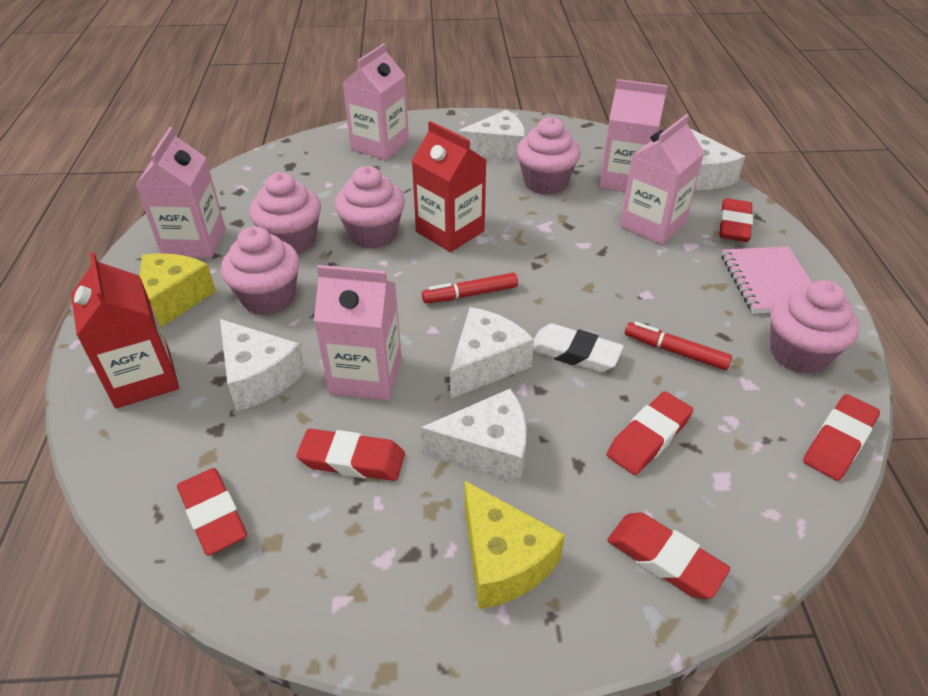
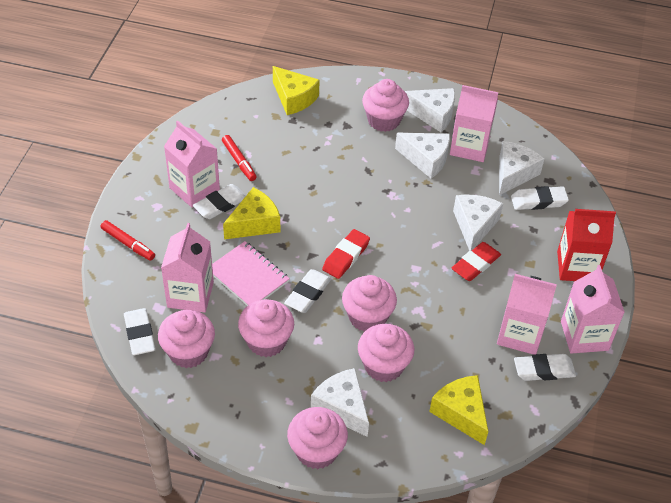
pink cupcake: [221,226,300,315] [250,172,321,254] [335,166,405,249] [517,117,581,195] [770,280,860,374] = 5 -> [158,310,215,368] [238,299,294,357] [287,407,348,469] [342,275,397,332] [358,324,414,382] [362,79,409,132] = 6
red carton: [71,252,179,409] [412,121,487,252] = 2 -> [557,209,616,281] = 1
red eraser: [177,468,247,556] [296,429,405,481] [607,391,693,475] [607,512,730,599] [719,198,753,242] [803,394,880,481] = 6 -> [322,229,370,279] [451,242,501,281] = 2
white eraser: [533,323,624,372] = 1 -> [124,308,155,355] [193,184,246,219] [284,269,332,313] [511,186,569,210] [514,354,576,381] = 5
yellow cheese: [139,253,216,328] [464,480,565,609] = 2 -> [223,187,280,239] [273,66,320,115] [429,375,488,445] = 3

